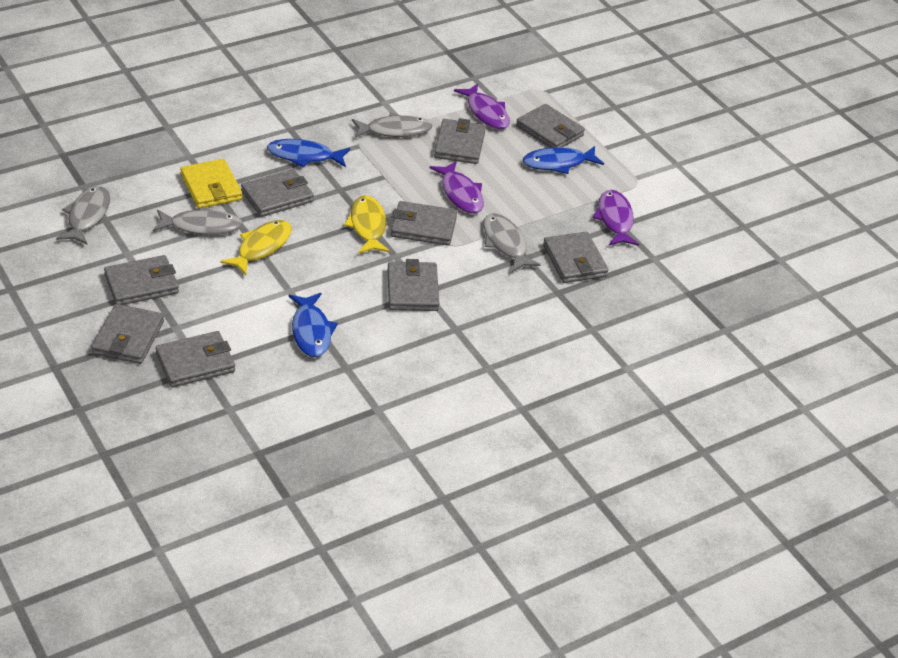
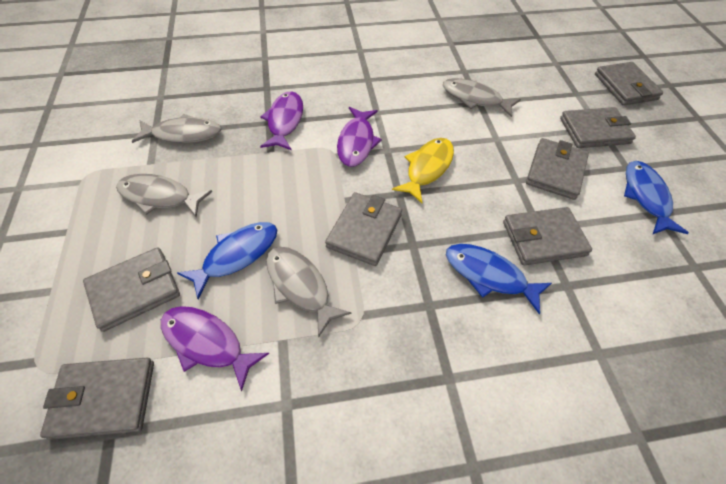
grey wallet: [91,304,164,364] [104,255,179,305] [156,331,235,387] [241,169,314,217] [387,259,440,311] [391,201,457,246] [434,118,486,164] [516,104,585,148] [543,232,609,283] = 9 -> [40,358,154,440] [83,247,180,332] [325,192,402,266] [503,207,592,266] [526,138,589,200] [560,107,636,148] [595,62,663,106] = 7
yellow fish: [220,220,292,275] [344,195,390,254] = 2 -> [392,138,454,203] = 1
yellow wallet: [180,159,242,209] = 1 -> none = 0

